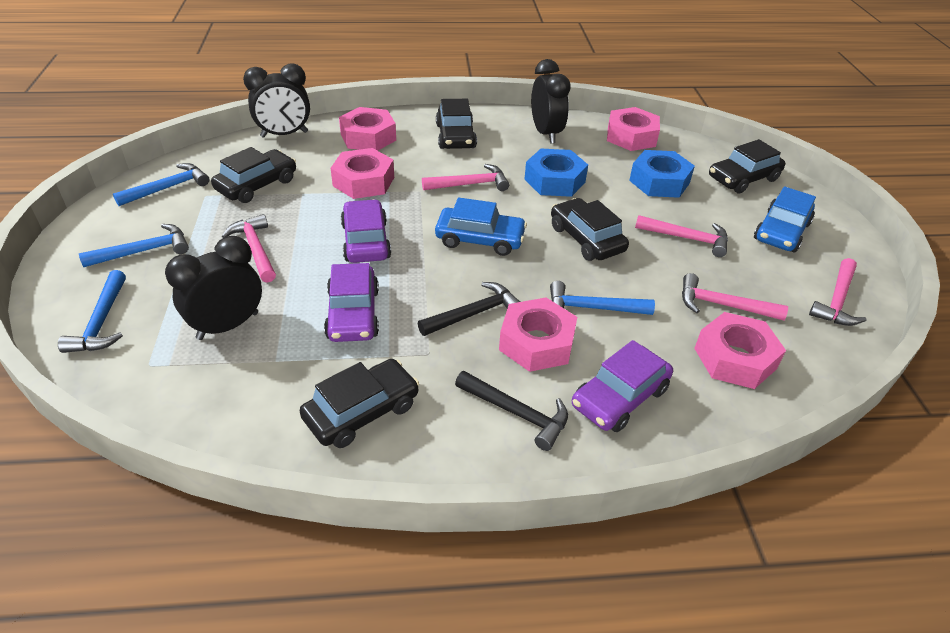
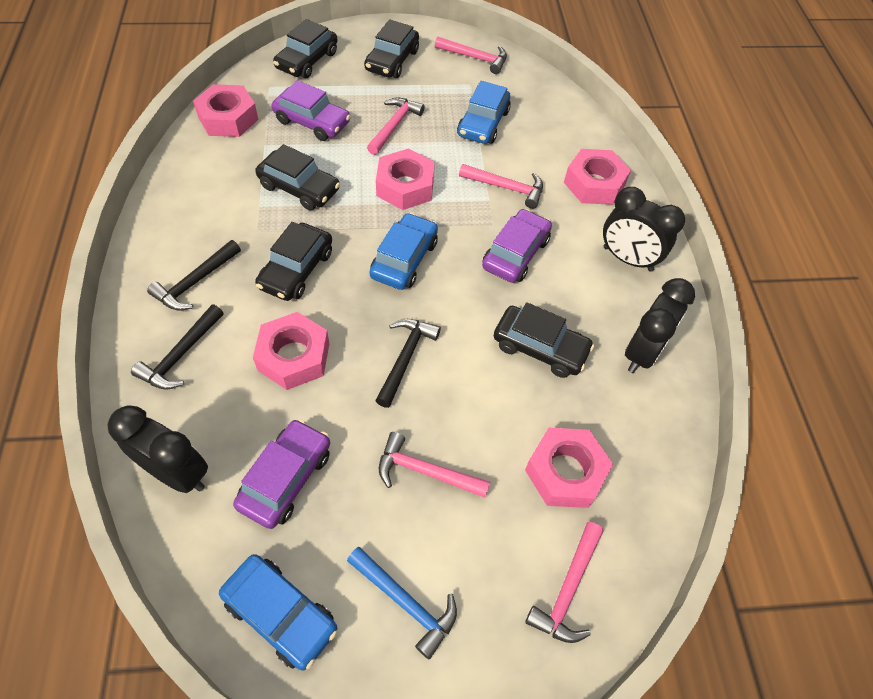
black hammer: [418,282,520,336] [455,371,568,451] = 2 -> [131,304,224,390] [147,240,241,311] [375,319,441,408] = 3
blue car: [435,197,527,256] [754,186,816,252] = 2 -> [219,554,337,671] [369,213,438,290] [457,81,511,144] = 3
blue hammer: [58,270,126,353] [79,224,189,267] [113,163,209,206] [550,281,655,315] = 4 -> [347,547,457,660] = 1
blue nut: [524,149,588,197] [629,150,695,198] = 2 -> none = 0

